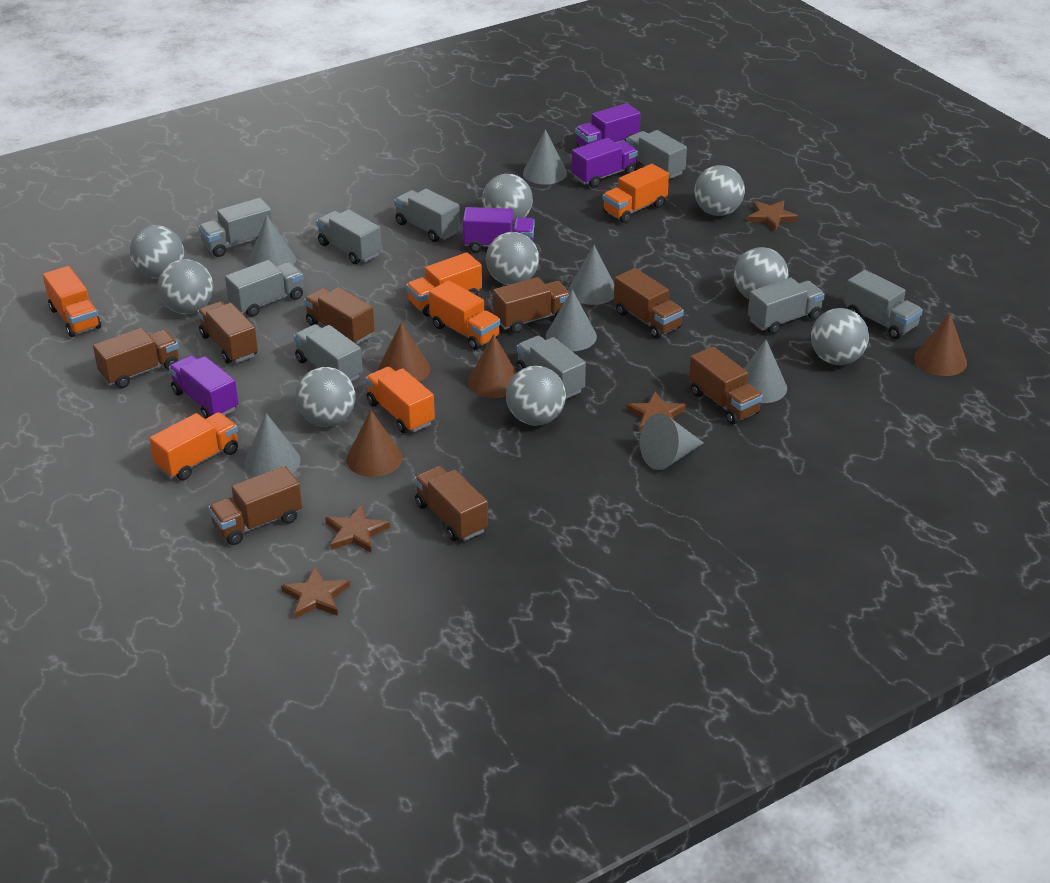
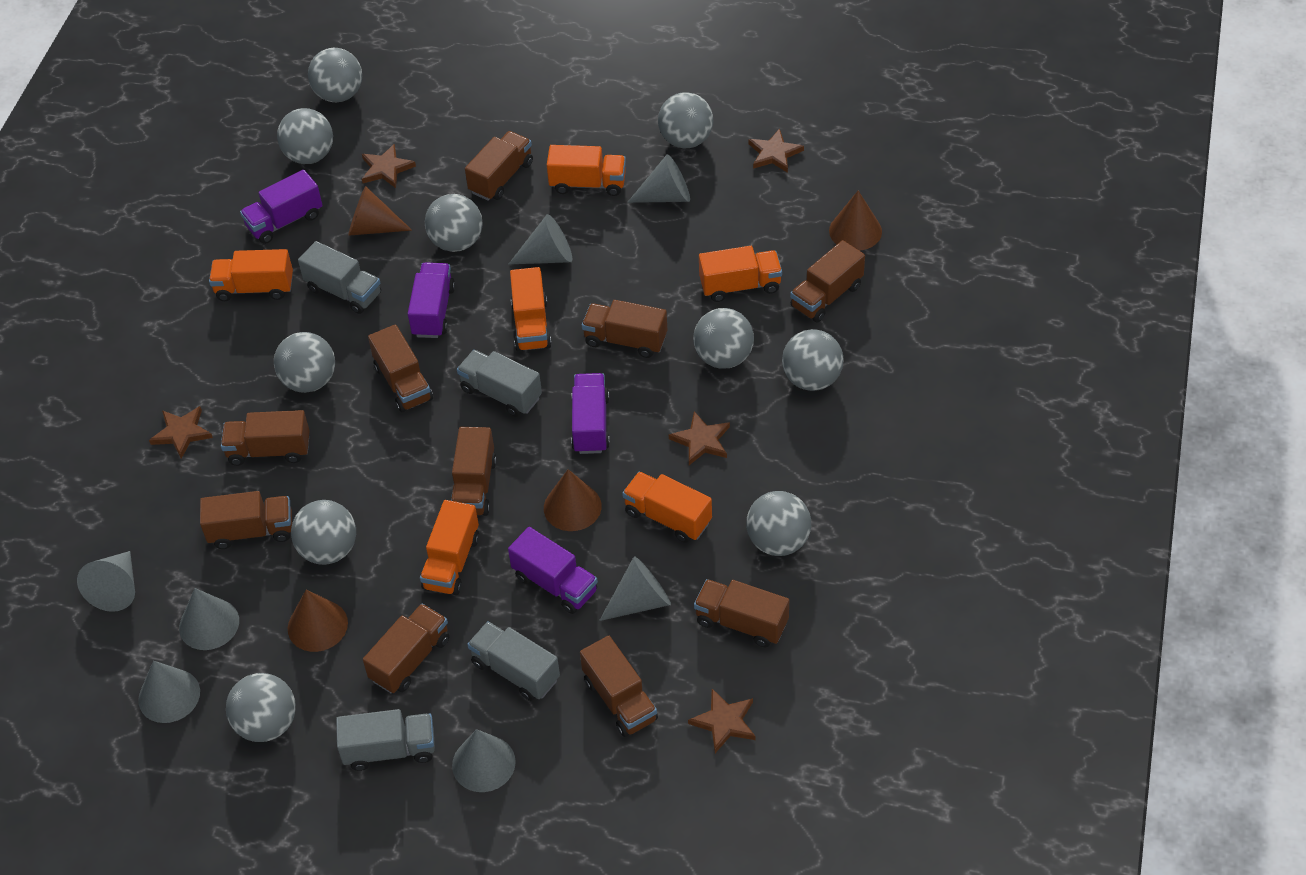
brown star: [281,567,350,619] [325,504,390,553] [626,392,686,432] [747,200,799,231] = 4 -> [149,406,213,459] [362,144,416,188] [669,412,730,465] [688,689,756,753] [748,128,804,173] = 5
brown truck: [93,328,179,388] [197,301,258,364] [208,466,302,545] [304,287,375,344] [414,466,488,541] [493,277,570,333] [614,268,684,338] [689,347,763,424] = 8 -> [200,491,292,549] [221,410,310,466] [363,604,450,693] [368,324,433,412] [451,427,497,516] [465,131,533,201] [580,636,658,737] [582,300,667,358] [694,579,789,647] [790,240,865,322] = 10
grey ball: [130,225,184,279] [158,259,214,314] [296,367,356,427] [482,174,533,224] [486,232,539,285] [506,366,566,426] [694,165,745,216] [734,247,788,299] [811,308,869,365] = 9 -> [226,673,296,742] [274,332,335,393] [277,108,333,164] [291,500,356,565] [308,48,362,102] [425,194,483,252] [658,92,713,148] [693,308,754,369] [746,491,811,556] [782,329,844,391] = 10
grey truck: [198,198,273,257] [225,260,304,317] [294,324,363,381] [316,210,382,264] [394,189,460,242] [516,336,586,399] [626,130,687,179] [748,278,825,334] [844,270,923,339] = 9 -> [298,241,381,314] [336,709,435,771] [457,350,542,417] [467,621,560,701] = 4

